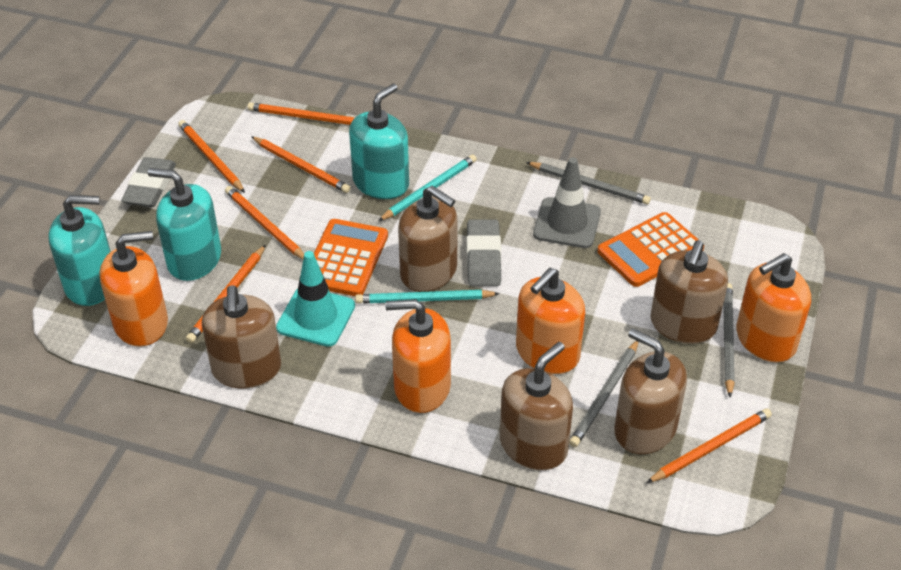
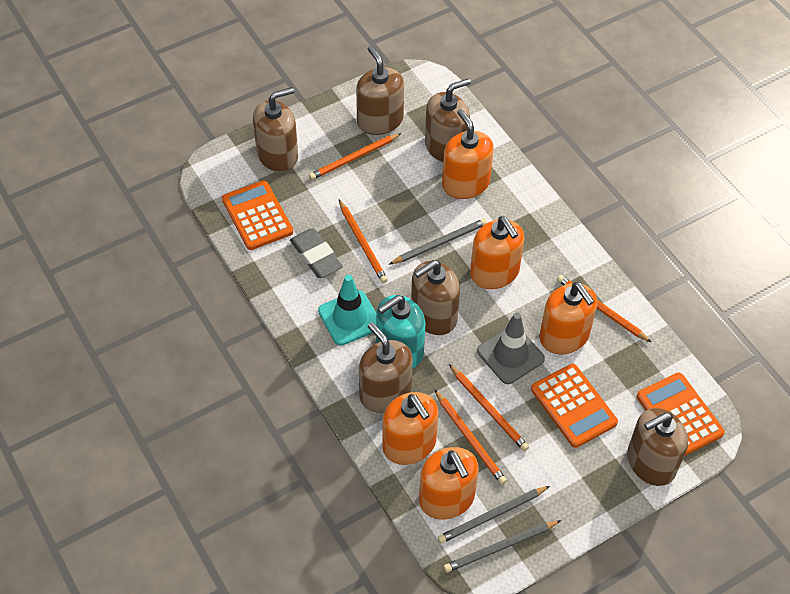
brown soap dispenser: [202,285,281,388] [398,186,458,292] [500,342,573,470] [614,328,687,454] [650,240,728,344] = 5 -> [253,87,298,172] [356,46,404,135] [359,322,413,413] [411,260,460,335] [425,78,471,162] [627,408,688,486] = 6
grey eraser: [121,157,176,207] [467,219,501,286] = 2 -> [290,228,343,278] = 1
orange calculator: [314,219,388,296] [598,212,704,287] = 2 -> [222,180,293,250] [531,364,618,448] [637,372,725,456] = 3
orange pencil: [178,120,245,193] [186,245,266,343] [225,186,304,259] [247,102,355,125] [251,136,351,193] [646,408,772,483] = 6 -> [309,133,401,180] [339,199,388,283] [434,389,507,485] [449,364,529,451] [557,275,652,343] = 5
orange soap dispenser: [100,231,168,347] [385,299,451,413] [516,268,585,374] [736,253,811,362] = 4 -> [382,392,439,465] [419,447,479,520] [442,109,494,199] [470,216,525,289] [540,282,597,354] = 5
turquoise pencil: [355,290,500,304] [378,154,477,221] = 2 -> none = 0
turquoise soap dispenser: [49,195,111,306] [148,168,221,281] [349,83,409,199] = 3 -> [376,295,426,369] = 1

